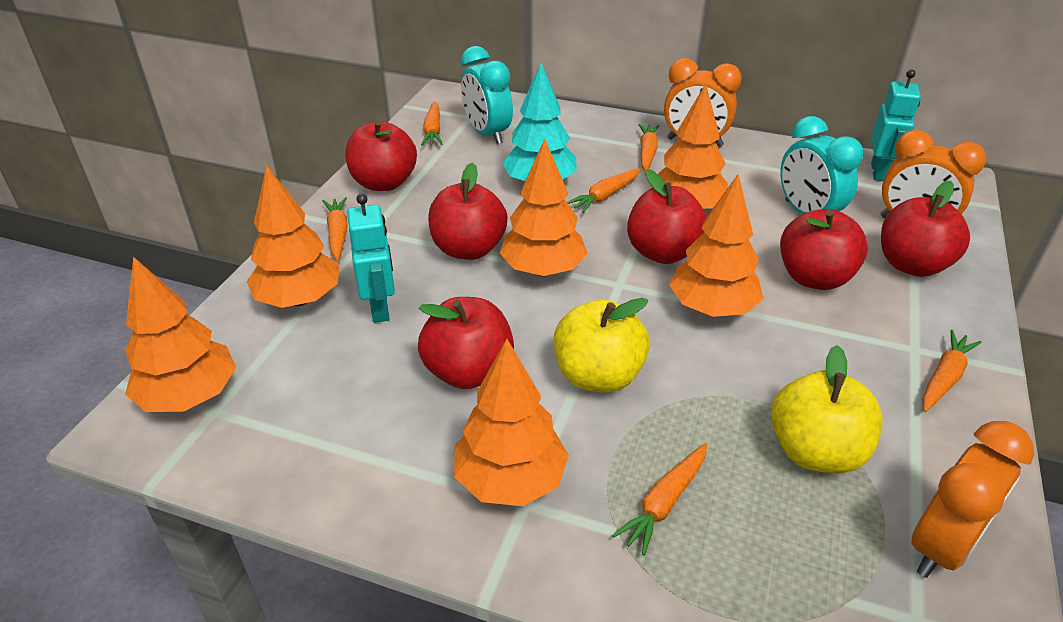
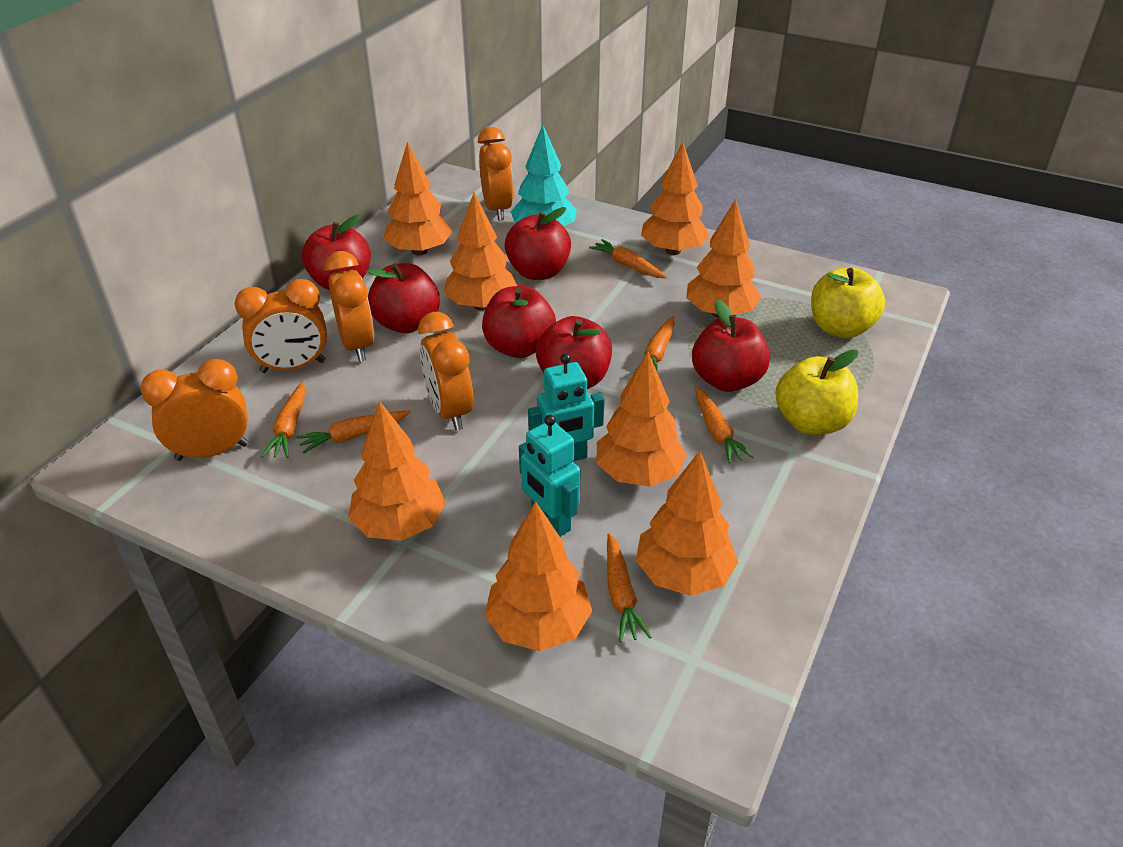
orange clock: [664,58,741,147] [880,130,986,218] [911,421,1034,578] = 3 -> [140,359,248,461] [235,279,327,373] [325,251,375,362] [418,312,473,431] [478,127,514,221] = 5
orange tree: [125,257,236,412] [247,165,339,308] [454,339,569,506] [500,139,587,276] [650,84,728,209] [669,174,763,317] = 6 -> [348,401,446,541] [384,142,453,256] [443,192,517,310] [485,501,592,651] [597,352,687,487] [636,451,738,596] [641,142,710,255] [686,199,761,318] = 8
turquoise clock: [461,46,513,145] [780,116,863,214] = 2 -> none = 0

